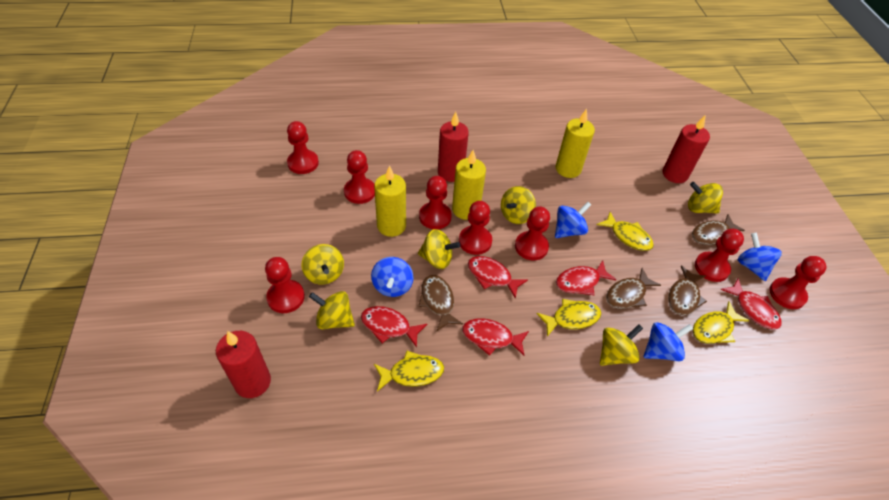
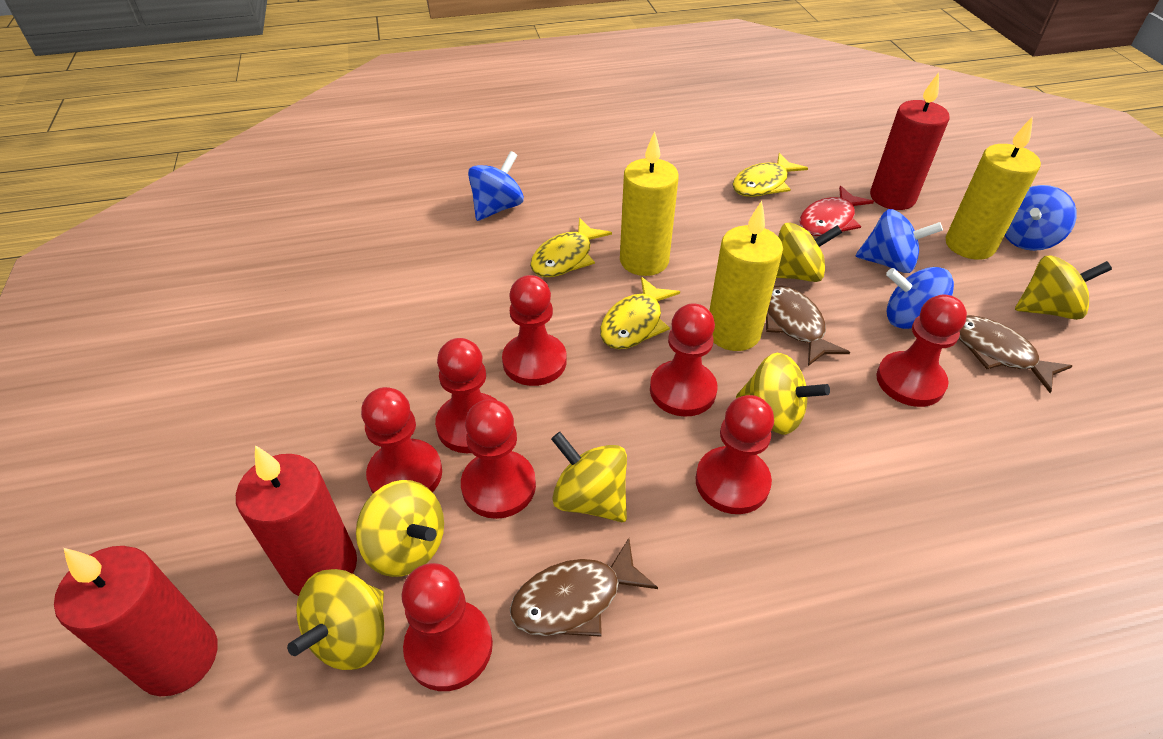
brown fish: [418,275,463,331] [606,268,661,309] [668,265,707,316] [692,214,745,245] = 4 -> [510,538,658,637] [766,285,850,366] [959,315,1072,393] = 3
red fish: [361,306,427,347] [462,318,529,356] [468,256,528,299] [556,261,616,295] [720,278,782,330] = 5 -> [800,186,874,236] = 1
yellow fish: [374,351,444,391] [537,299,601,337] [597,212,654,251] [693,301,750,344] = 4 -> [530,218,612,277] [600,277,680,349] [732,153,808,197] = 3

